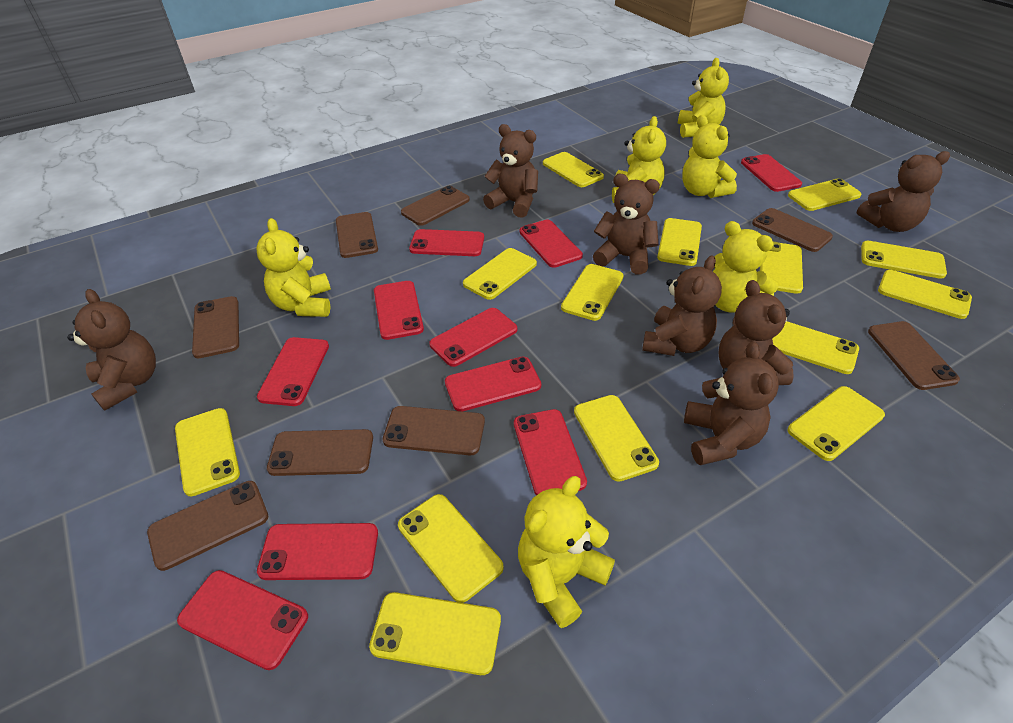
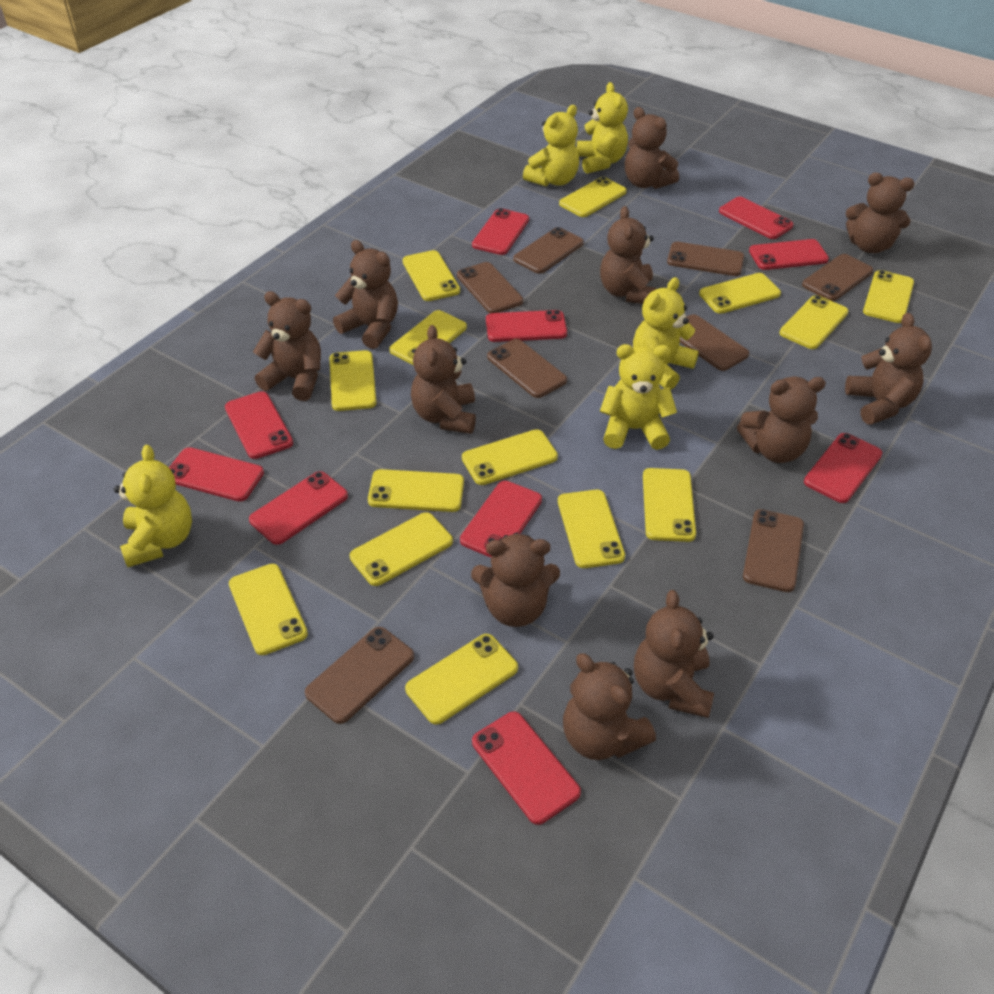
brown teddy bear: [67,289,156,411] [483,124,538,218] [593,174,660,275] [642,255,722,356] [684,341,779,465] [718,280,794,385] [856,151,950,232] = 7 -> [253,291,321,401] [333,240,398,349] [411,325,476,434] [471,533,560,627] [563,653,656,760] [600,206,657,304] [625,107,679,189] [634,590,714,718] [737,377,826,463] [845,313,932,425] [846,173,915,253] = 11
yellow teddy bear: [256,218,331,317] [518,476,615,628] [612,116,666,203] [678,58,729,138] [682,115,737,198] [713,221,778,313] = 6 -> [114,445,192,567] [523,105,579,187] [577,82,628,174] [600,344,677,450] [633,277,699,390] = 5

